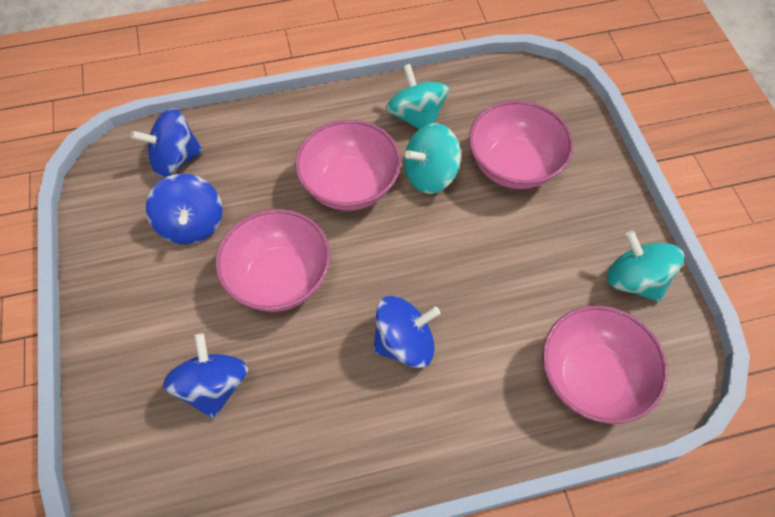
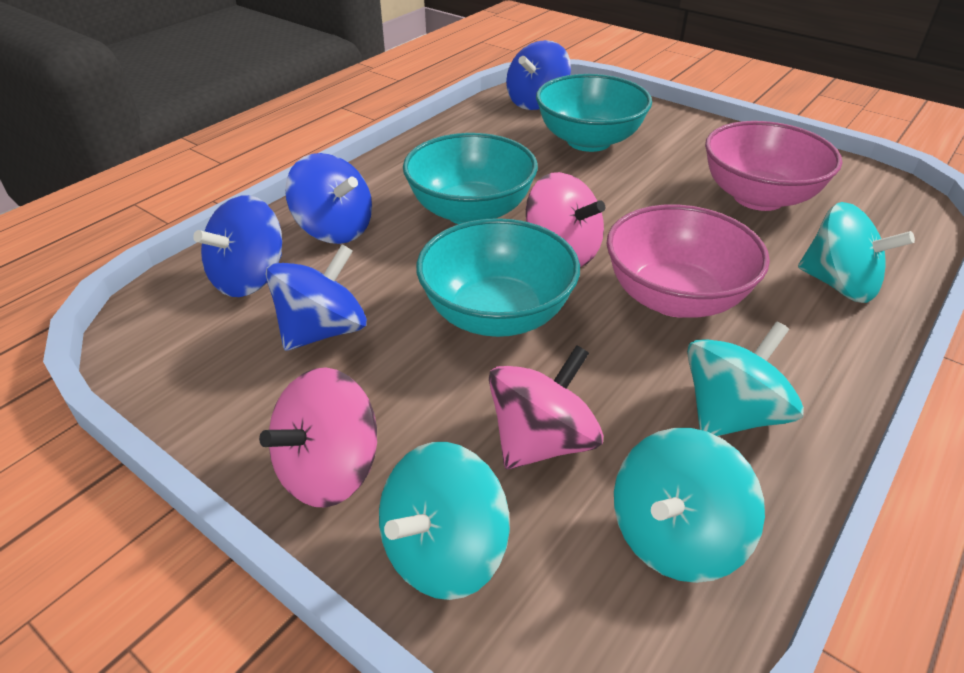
pink bowl: [215,209,330,312] [295,120,401,211] [469,100,573,189] [542,305,668,424] = 4 -> [607,205,770,318] [705,121,842,211] = 2
pink spinning top: none = 0 -> [259,367,377,507] [489,345,603,469] [526,172,605,267] = 3
turquoise bowl: none = 0 -> [403,133,538,224] [416,218,580,337] [536,74,652,152] = 3
turquoise spinning top: [386,64,449,129] [404,123,461,194] [607,231,684,302] = 3 -> [379,442,510,600] [614,428,765,583] [687,322,804,436] [798,202,915,303] = 4

